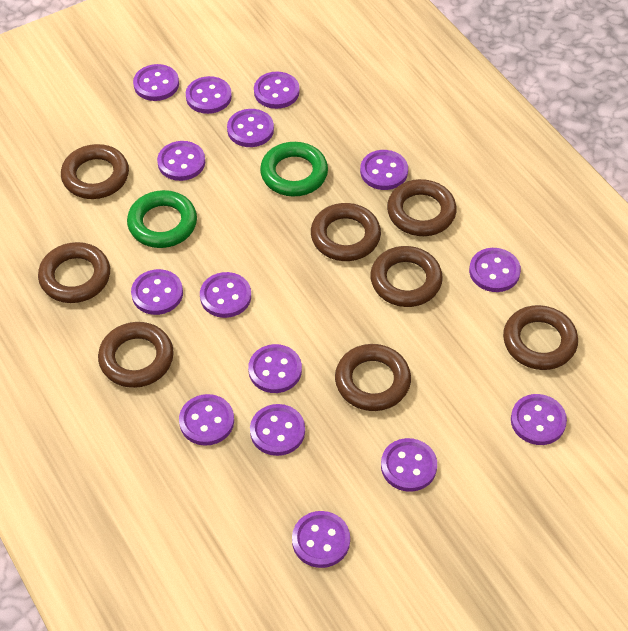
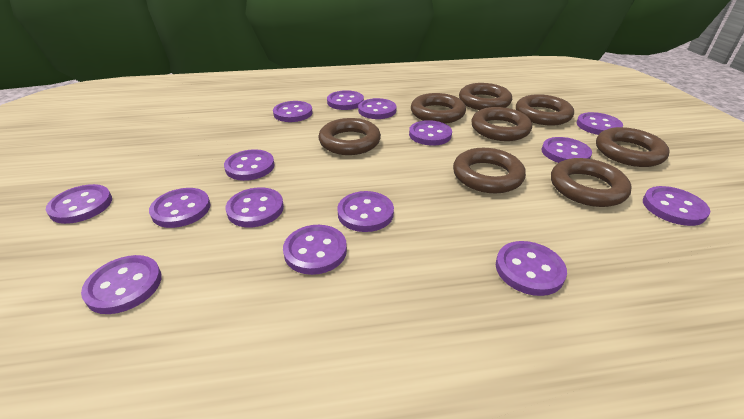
green ring: [127,190,197,248] [260,142,328,196] = 2 -> none = 0

